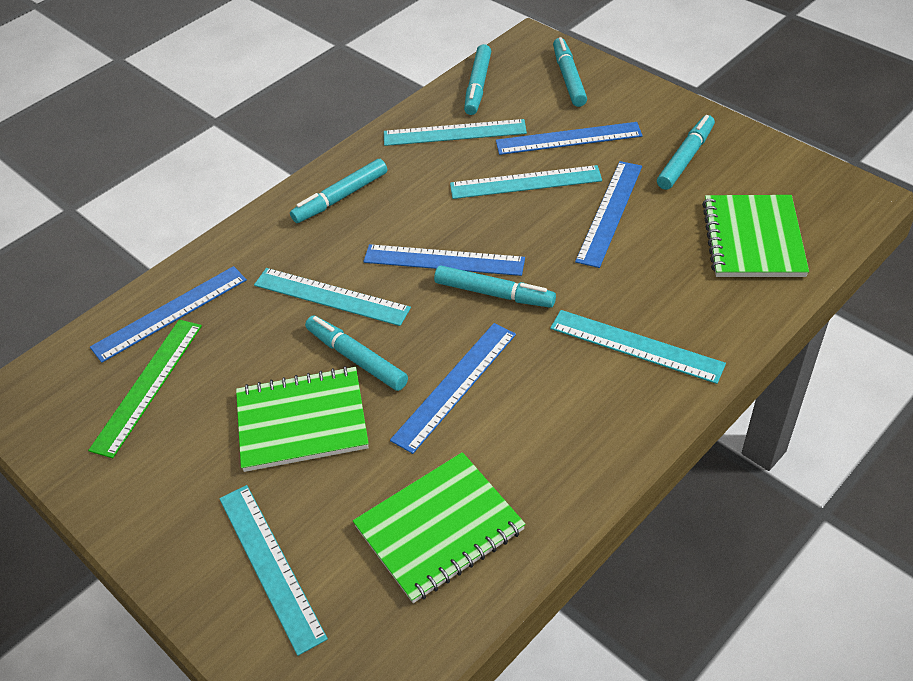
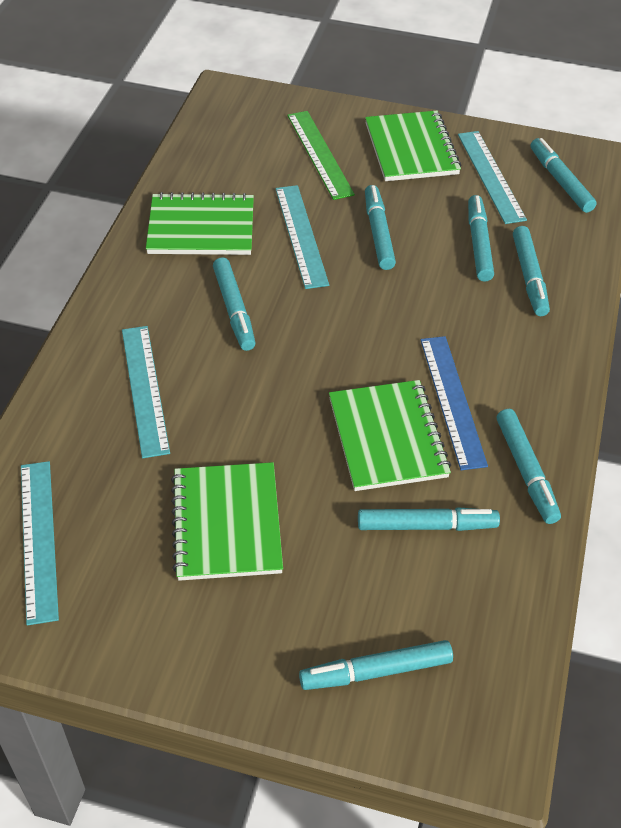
blue ruler: [90,266,247,363] [363,244,525,276] [390,323,516,454] [496,122,643,155] [575,161,642,268] = 5 -> [421,336,488,470] = 1
green notebook: [236,366,369,472] [353,452,526,603] [702,195,809,277] = 3 -> [146,192,254,255] [171,462,283,581] [329,380,451,491] [365,111,461,181] = 4
turquoise marker: [290,159,387,223] [305,315,408,391] [434,265,556,308] [464,44,491,115] [553,37,587,107] [657,115,715,190] = 6 -> [213,257,256,351] [299,640,453,690] [358,507,500,531] [365,185,396,270] [468,195,494,282] [497,409,561,524] [513,226,550,316] [530,138,597,213] = 8
turquoise ruler: [219,485,328,656] [254,268,411,326] [384,119,527,146] [450,165,602,199] [550,310,726,384] = 5 -> [21,461,59,625] [122,326,170,458] [276,185,329,289] [458,131,527,224] = 4

